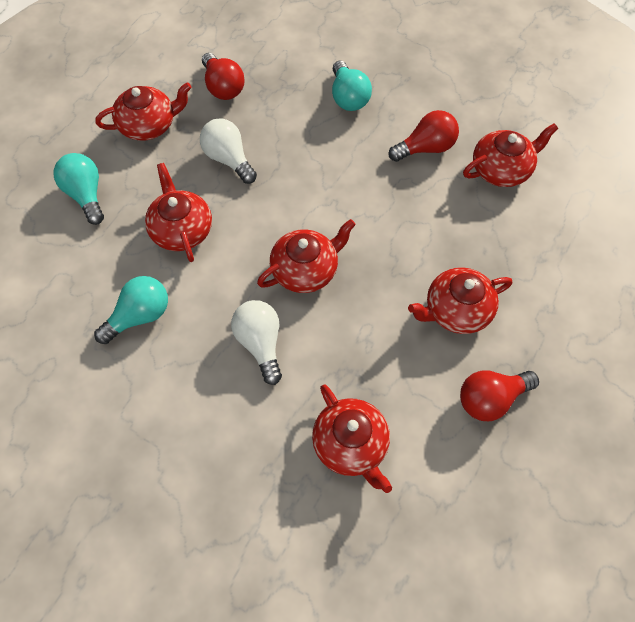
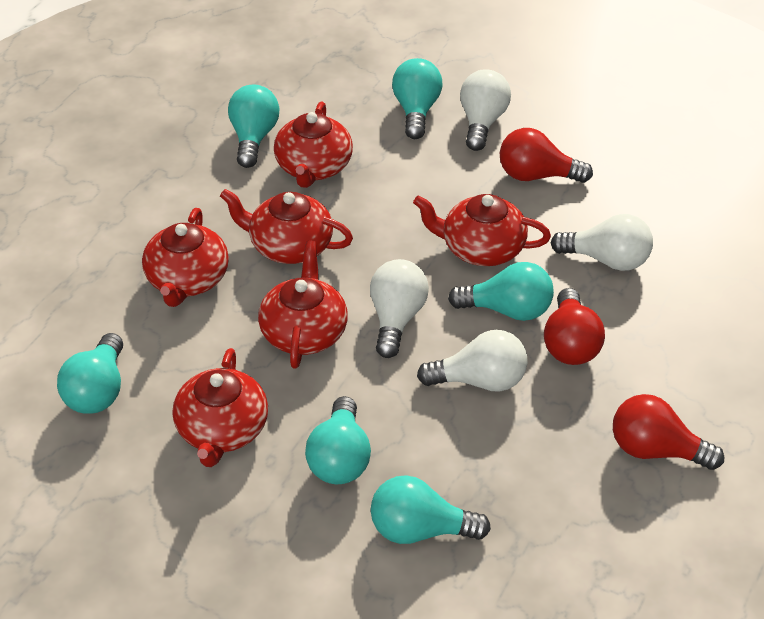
turquoise light bulb: [53,153,104,225] [94,276,168,344] [332,61,372,111] = 3 -> [57,333,123,414] [228,85,279,168] [305,396,371,484] [371,475,491,544] [392,58,442,139] [448,262,554,321] = 6
white light bulb: [200,118,257,184] [231,300,282,385] = 2 -> [370,259,429,358] [417,330,528,392] [460,69,511,151] [551,214,653,271] = 4

